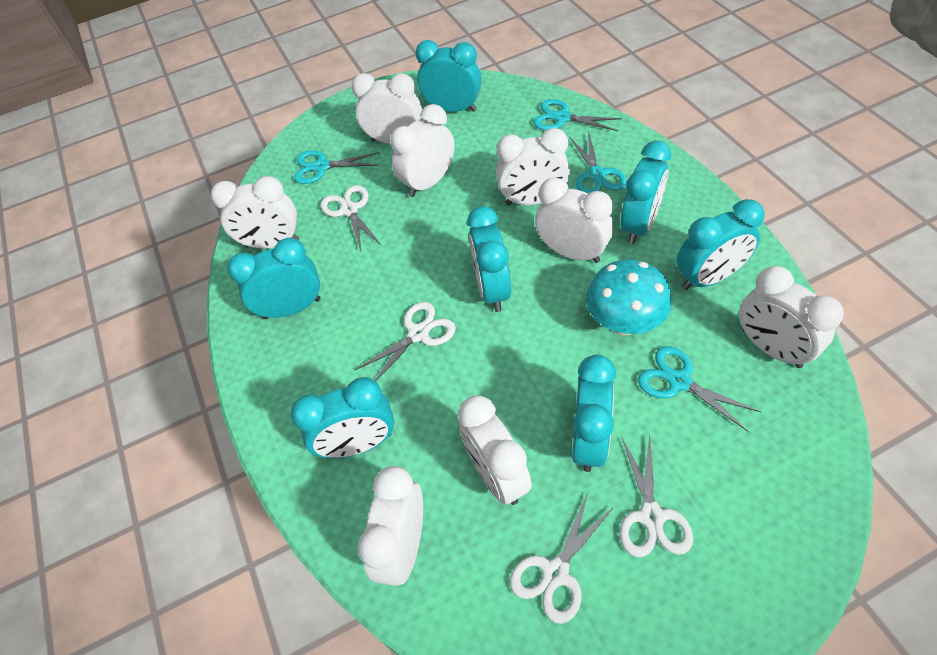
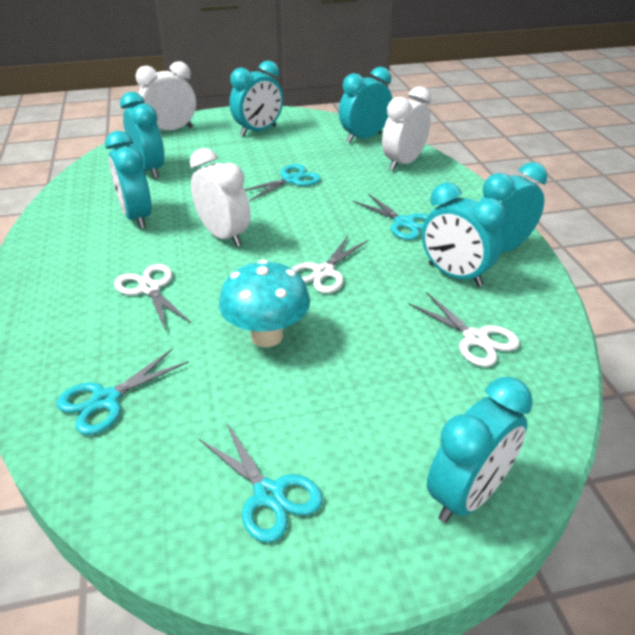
white clock: [211,176,299,249] [351,73,422,144] [357,466,423,586] [390,104,454,197] [458,395,532,505] [496,128,570,205] [535,178,613,263] [739,266,844,368] = 8 -> [136,61,196,130] [190,148,250,247] [382,86,431,171] = 3
white scissors: [321,185,382,251] [355,302,456,381] [510,493,614,624] [620,435,693,557] = 4 -> [114,264,191,331] [292,236,368,293] [409,293,520,367] = 3

